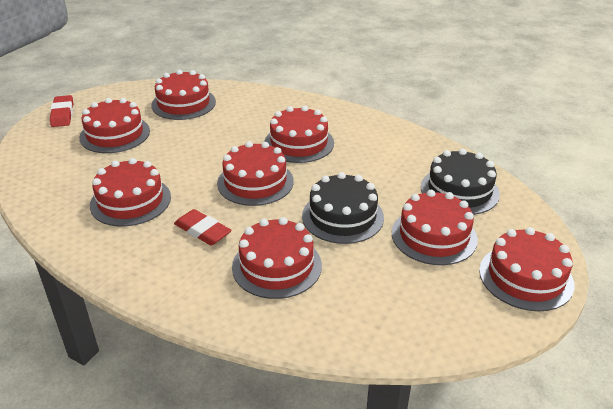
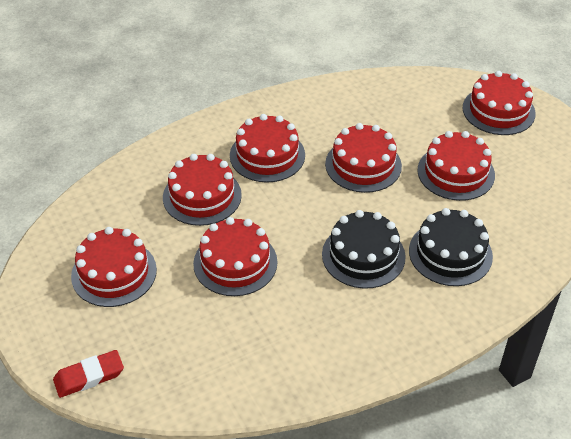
red cake: [79,98,150,153] [90,158,171,227] [151,70,216,120] [217,141,294,206] [232,217,322,299] [264,106,334,163] [392,190,478,265] [479,227,574,311] = 8 -> [71,227,157,307] [163,154,242,226] [193,217,277,296] [230,114,305,183] [325,123,402,193] [417,131,495,201] [463,71,535,135] = 7
red eraser: [50,95,73,127] [174,209,232,246] = 2 -> [53,350,124,398] = 1

